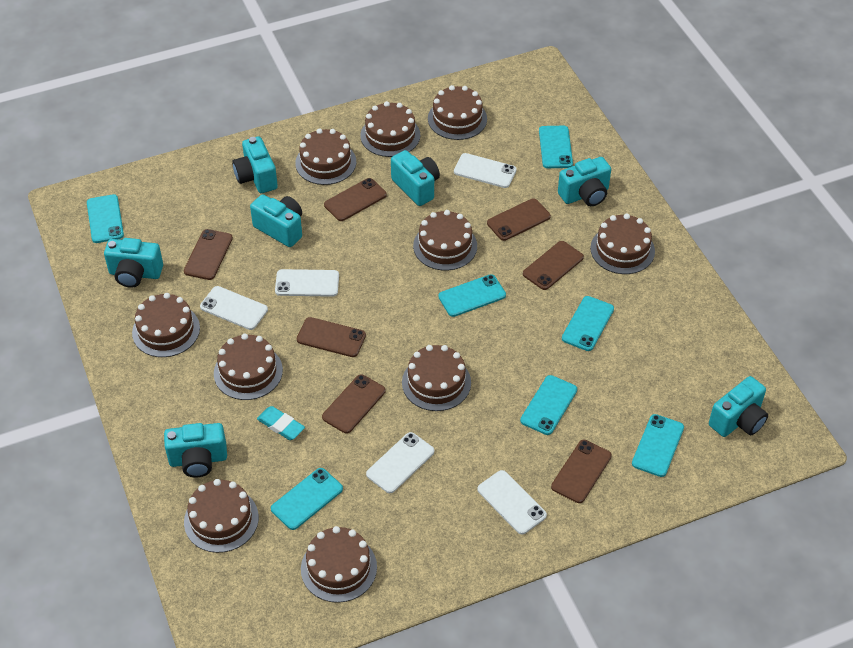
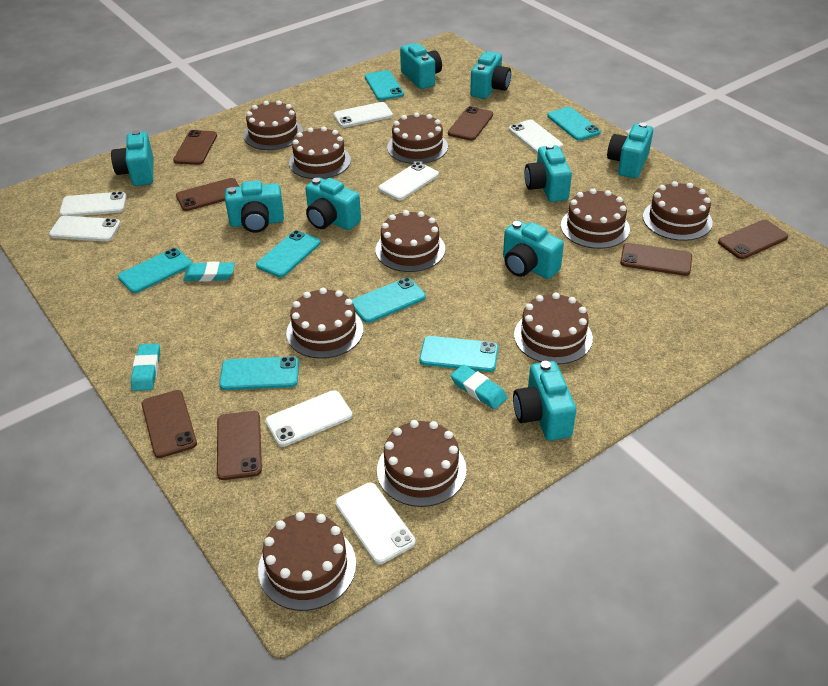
turquoise camera: [104,238,163,288] [164,423,227,478] [232,136,278,193] [250,194,302,247] [391,150,440,206] [558,157,611,206] [709,376,768,437] = 7 -> [111,130,153,186] [225,180,284,233] [305,177,361,230] [400,43,442,89] [470,51,511,99] [503,220,564,279] [513,361,576,441] [524,144,572,202] [607,123,653,178] = 9
turquoise eraser: [257,406,305,440] = 1 -> [131,343,160,391] [183,261,235,282] [451,364,507,409] = 3
white phone: [200,286,268,330] [275,269,339,297] [366,432,434,493] [454,153,517,188] [477,470,547,535] = 5 -> [49,216,121,242] [59,191,127,216] [265,390,352,447] [334,102,393,128] [335,482,416,564] [378,162,439,200] [509,120,563,154] = 7

